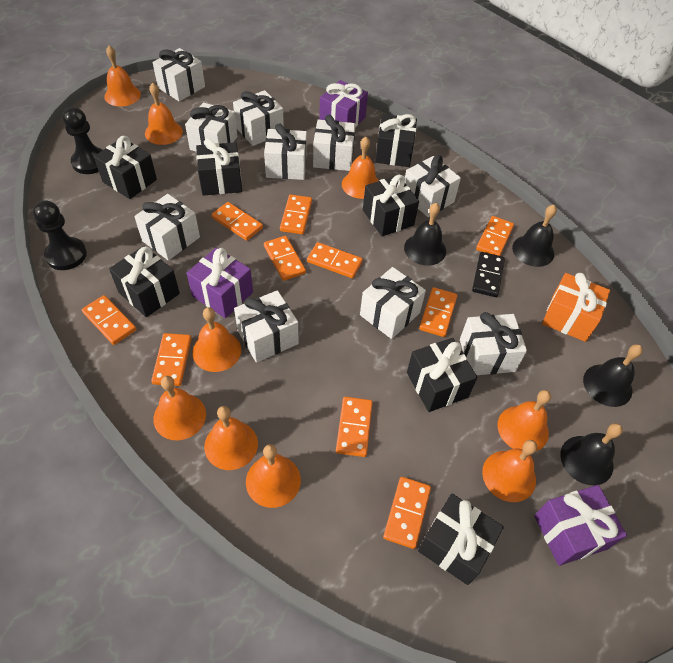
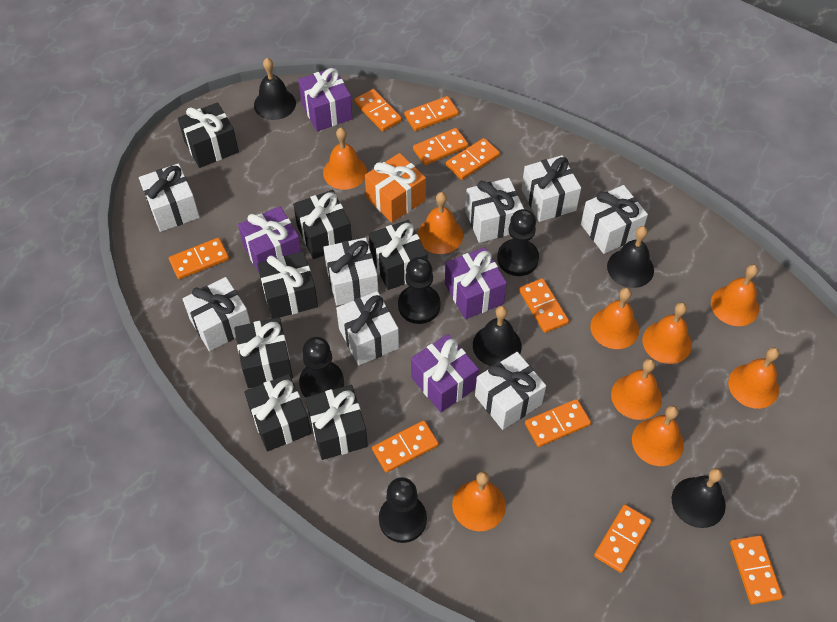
black domino: [472,252,505,297] = 1 -> none = 0
black pawn: [33,200,87,270] [63,107,102,174] = 2 -> [299,337,344,398] [379,477,427,543] [398,257,441,324] [497,209,539,276] = 4
purple gift: [187,248,253,318] [319,80,368,127] [534,485,627,566] = 3 -> [238,206,301,273] [298,67,353,131] [411,334,479,412] [445,247,507,319] = 4
white gift: [134,194,200,261] [153,48,205,102] [185,102,237,152] [233,90,284,146] [234,290,298,363] [264,124,307,180] [313,115,356,171] [360,267,426,339] [405,155,461,217] [460,312,527,375] = 10 -> [139,163,200,232] [183,277,250,351] [323,237,379,306] [336,291,399,365] [465,178,524,243] [475,352,546,430] [522,155,581,222] [581,185,648,254] = 8

